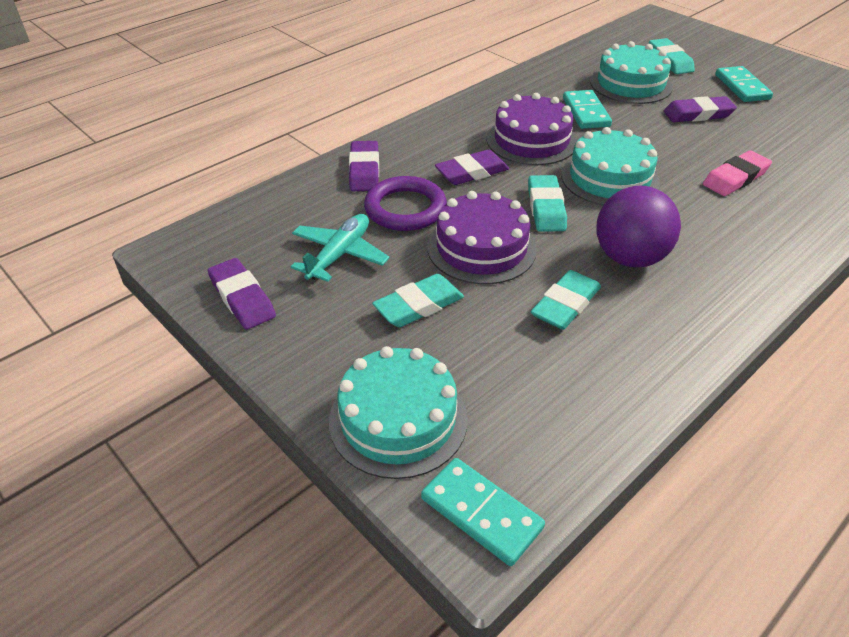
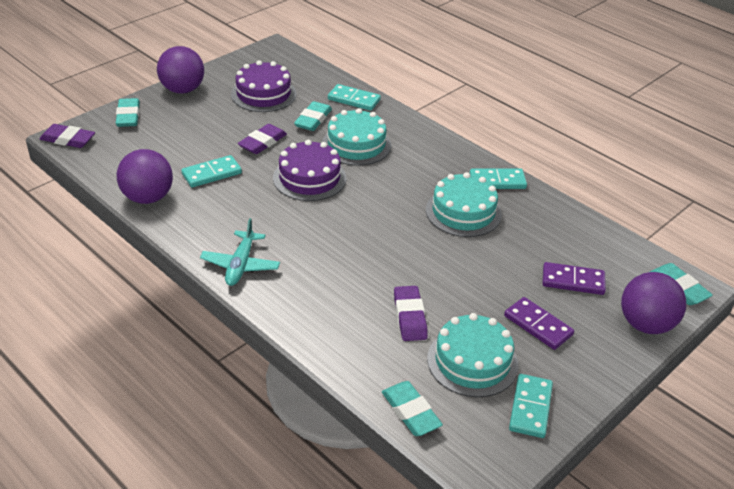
pink eraser: [703,150,772,196] = 1 -> none = 0
purple ball: [597,186,681,267] = 1 -> [117,149,173,204] [157,46,204,94] [621,272,686,334] = 3
purple domino: none = 0 -> [504,297,574,350] [542,262,606,295] = 2
purple eraser: [208,258,276,330] [349,141,379,191] [435,149,509,185] [664,96,737,122] = 4 -> [40,124,95,148] [238,124,287,154] [394,286,428,341] = 3
purple ring: [364,176,447,231] = 1 -> none = 0
turquoise domino: [421,458,545,566] [563,90,612,129] [715,66,773,102] = 3 -> [181,155,242,188] [328,84,381,111] [470,168,527,189] [509,374,553,438] = 4

